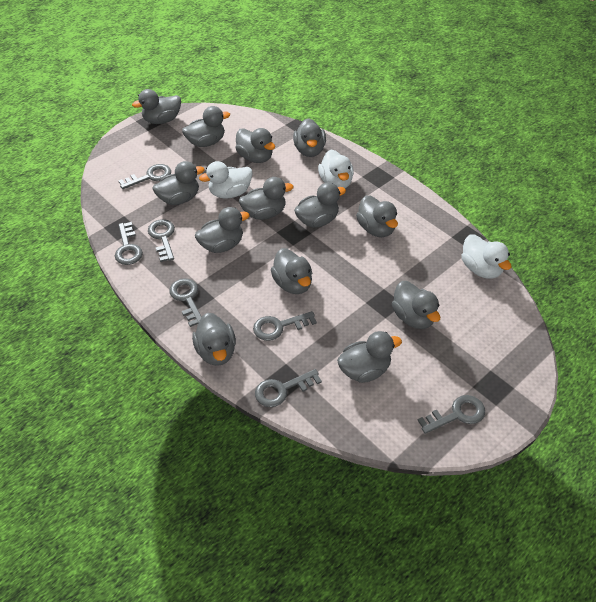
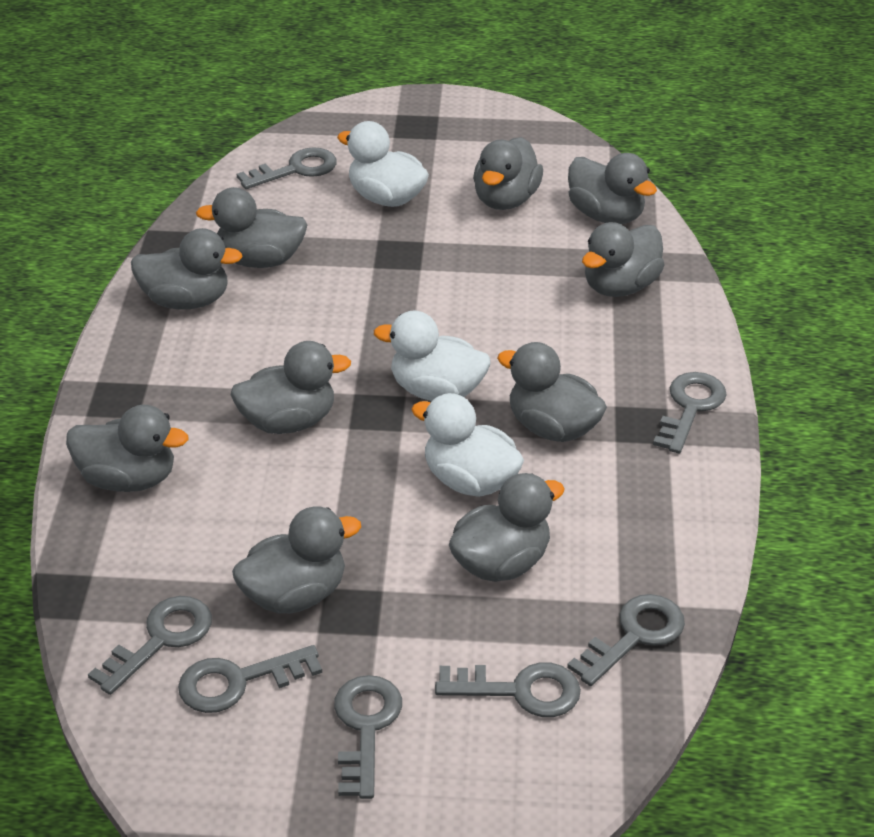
grey duck: [132,89,181,124] [153,161,205,205] [182,106,230,147] [192,313,236,366] [195,207,250,253] [235,128,275,163] [239,177,294,220] [271,248,312,294] [293,118,326,157] [294,182,346,228] [337,331,402,383] [356,195,398,237] [392,281,440,329] = 13 -> [66,405,188,492] [131,228,243,309] [196,187,307,268] [230,341,351,434] [232,507,361,614] [449,473,565,582] [473,137,543,210] [497,342,607,442] [568,153,657,224] [582,222,665,297] = 10

